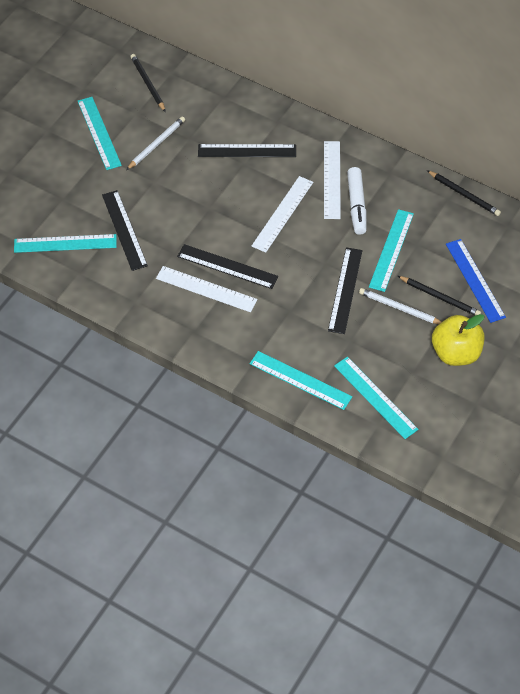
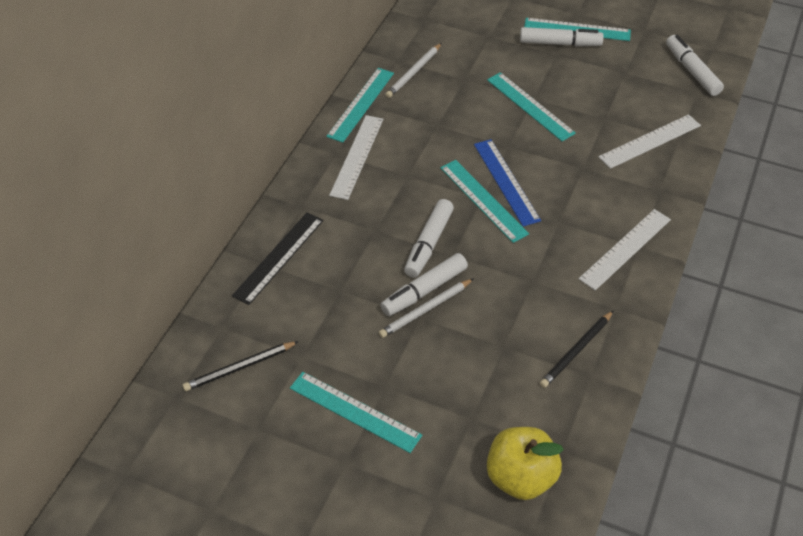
black pencil: [130,54,166,112] [398,276,481,315] [427,170,501,216] = 3 -> [183,341,299,391] [540,310,614,388] = 2
black ruler: [102,190,148,271] [177,244,278,289] [198,144,296,157] [328,248,363,334] = 4 -> [232,212,323,305] = 1
white marker: [347,167,367,235] = 1 -> [380,253,468,316] [404,199,454,278] [520,27,604,46] [666,35,724,96] = 4

